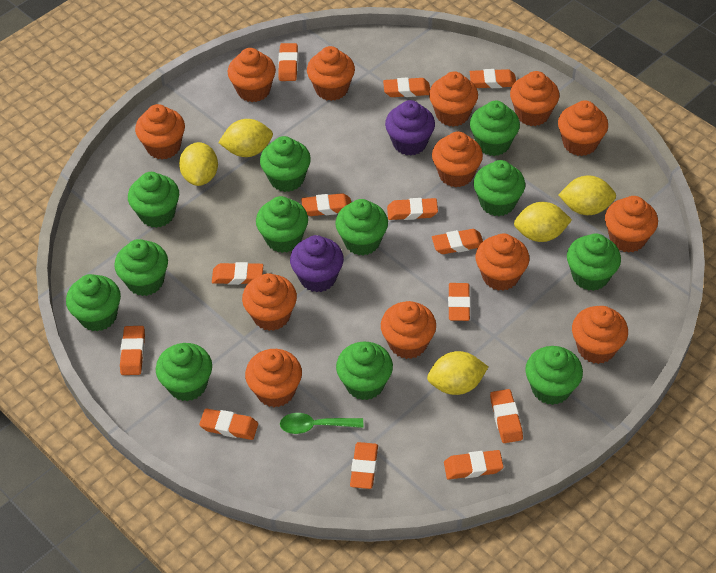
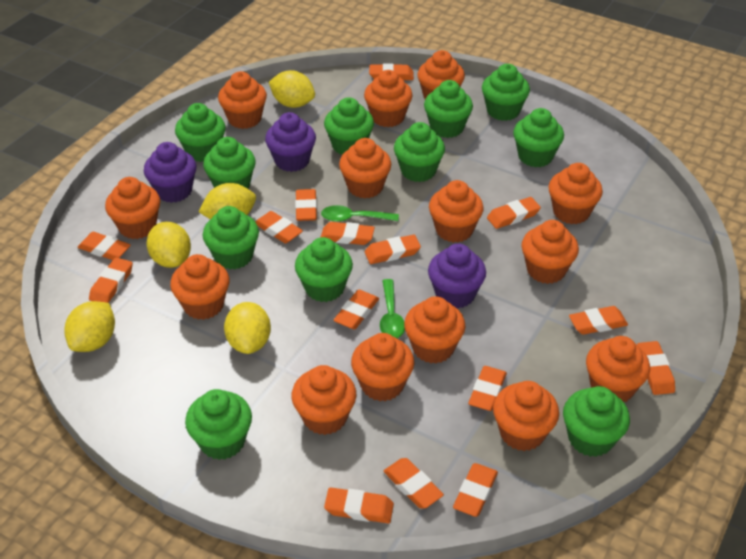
green cupcake: [66,274,121,331] [114,239,168,296] [128,172,179,228] [156,343,212,401] [256,196,308,253] [260,136,311,192] [335,199,388,255] [336,342,393,400] [470,101,520,156] [473,160,525,216] [525,346,583,405] [567,233,621,291] = 12 -> [175,103,226,162] [185,389,252,460] [203,137,256,189] [203,206,259,269] [295,237,353,302] [324,97,374,155] [394,122,445,182] [424,80,473,138] [482,64,530,121] [513,108,564,167] [563,386,630,457] = 11
green spoon: [280,413,363,434] = 1 -> [321,205,399,222] [380,279,405,338] = 2
orange cupcake: [135,104,185,159] [228,48,276,102] [242,273,297,331] [245,349,302,407] [307,46,355,101] [381,301,436,359] [429,71,478,127] [432,132,483,187] [476,234,529,291] [510,71,560,126] [558,100,608,156] [572,306,628,364] [605,196,658,253] = 13 -> [105,177,160,239] [170,254,229,320] [218,71,267,129] [291,365,356,435] [339,138,391,199] [351,333,414,401] [364,70,413,127] [404,296,465,363] [418,50,465,99] [429,180,484,243] [493,381,559,451] [521,220,579,284] [548,163,603,224] [586,336,650,402] = 14
orange eraser: [120,326,145,375] [199,408,258,440] [212,262,263,285] [278,43,298,81] [301,193,351,216] [350,442,378,489] [383,78,430,97] [387,198,438,220] [432,229,483,254] [444,450,504,479] [448,283,470,321] [470,69,516,88] [490,389,523,443] = 13 -> [78,232,131,260] [89,257,133,303] [255,211,303,243] [295,189,317,221] [321,222,375,245] [324,488,394,523] [334,290,379,329] [365,235,421,264] [369,64,414,80] [384,458,444,509] [453,463,498,517] [468,366,507,411] [487,197,541,229] [569,306,628,335] [637,341,675,395] = 15
purple cupcake: [290,235,344,292] [385,100,435,156] = 2 -> [144,142,197,203] [265,112,316,172] [428,243,486,308] = 3

